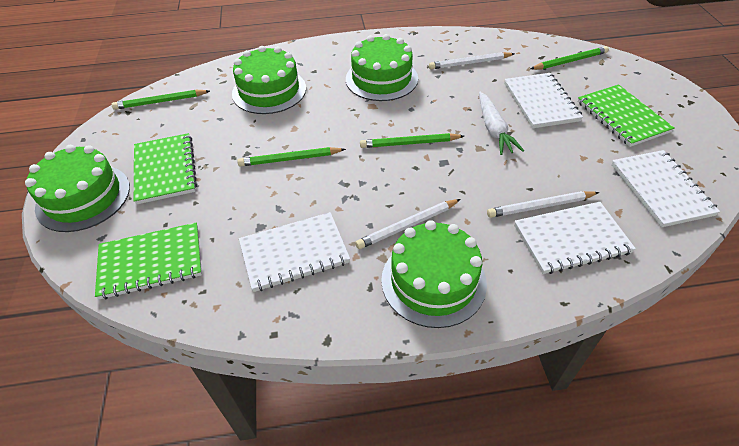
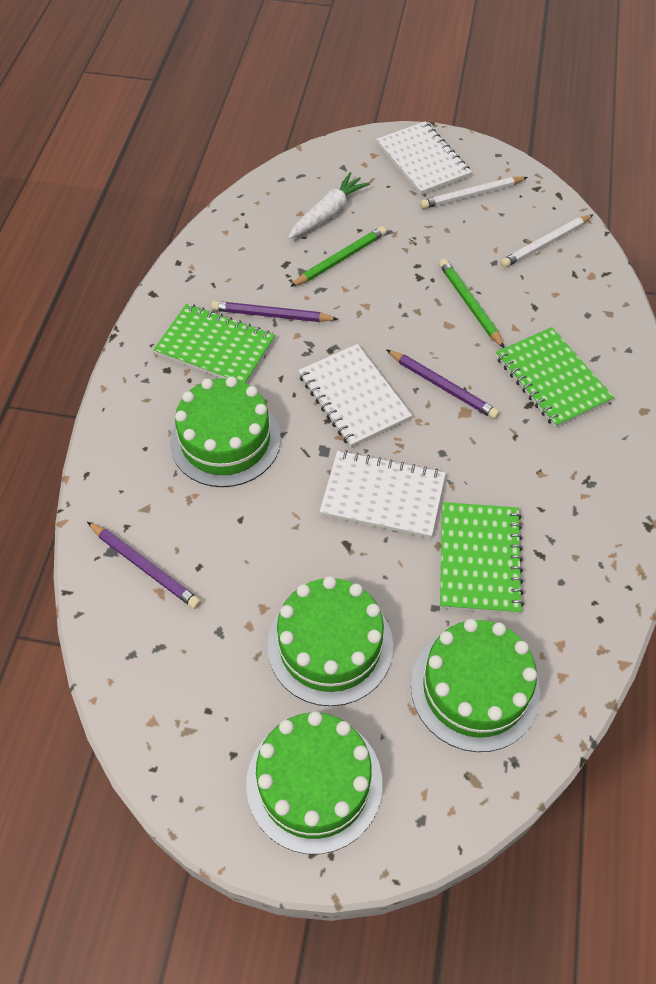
green pencil: [112,90,210,110] [237,147,346,166] [360,133,464,148] [530,46,609,70] = 4 -> [290,226,387,287] [439,259,504,348] = 2
purple pencil: none = 0 -> [87,522,201,609] [211,301,338,322] [386,349,500,419] = 3
white notebook: [239,212,350,292] [504,73,583,128] [514,202,636,274] [611,150,720,227] = 4 -> [298,344,412,448] [320,450,446,538] [376,121,472,195] = 3
white pencil: [355,199,461,249] [429,52,515,69] [487,191,599,218] = 3 -> [420,177,528,209] [500,214,594,268] = 2

